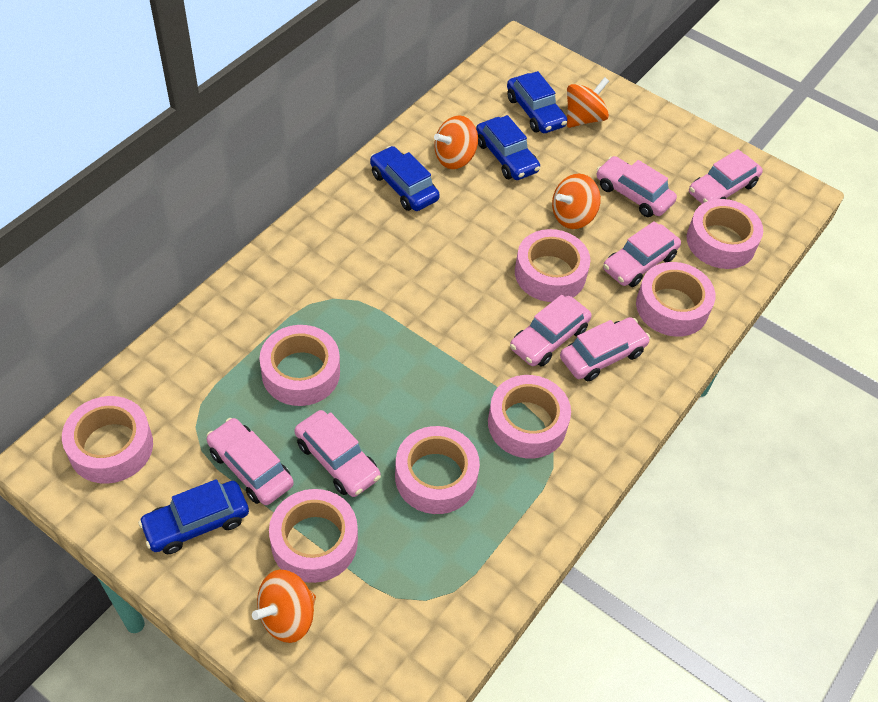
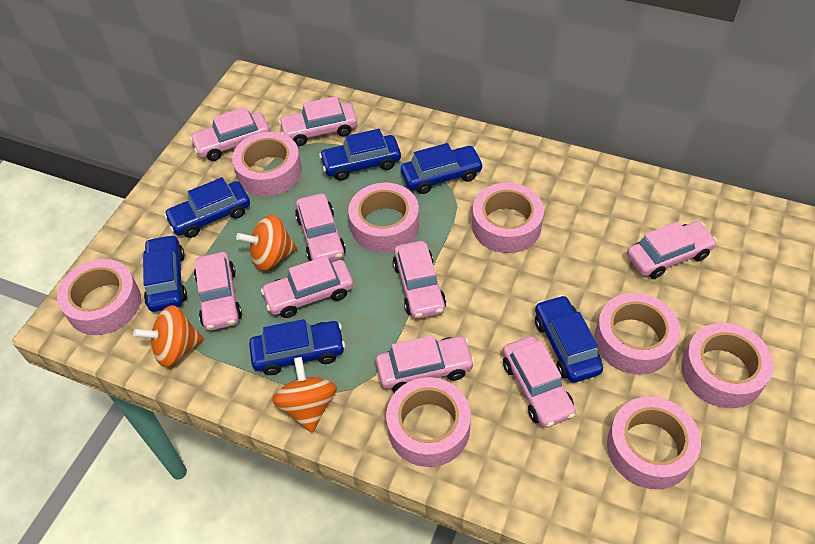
blue car: [138,479,249,554] [370,146,440,211] [476,115,540,180] [507,71,567,133] = 4 -> [143,234,187,312] [164,177,250,238] [249,319,345,375] [319,129,401,181] [401,143,484,194] [535,295,603,383] = 6
orange spinning top: [252,570,316,643] [434,115,478,169] [552,174,601,229] [567,77,609,128] = 4 -> [133,305,204,367] [236,215,297,271] [272,357,337,433] = 3
pink car: [206,418,294,505] [294,410,381,497] [510,295,592,367] [560,317,650,381] [596,156,677,217] [603,221,681,287] [689,149,763,204] = 7 -> [190,107,270,161] [194,252,242,331] [261,256,353,318] [279,96,357,146] [295,193,346,262] [376,335,475,392] [393,241,446,319] [503,336,576,428] [627,221,717,279] = 9

